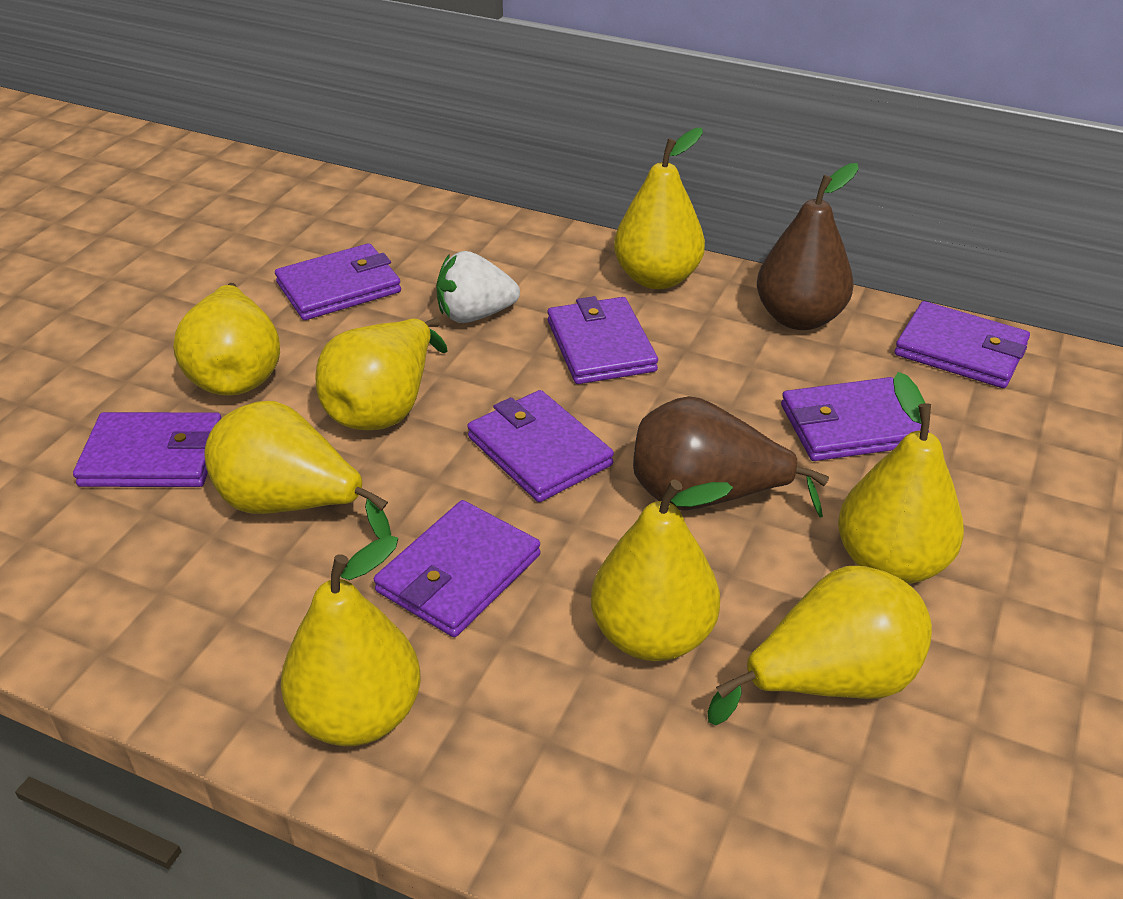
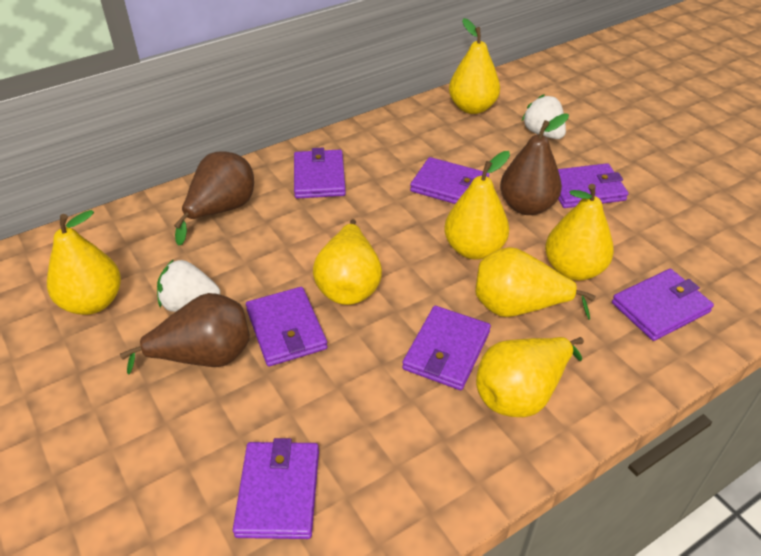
brown pear: [633,396,829,518] [757,163,859,330] = 2 -> [120,293,250,374] [174,152,254,246] [500,113,569,215] = 3
white strawberry: [437,251,520,323] = 1 -> [157,259,220,312] [522,94,566,139] = 2
yellow pear: [173,283,280,396] [205,401,391,539] [280,535,421,746] [315,318,447,431] [591,480,733,661] [614,128,705,289] [707,566,932,725] [838,372,964,584] = 8 -> [47,210,121,315] [313,219,382,305] [444,151,510,260] [449,18,500,114] [475,247,596,320] [476,337,584,417] [545,184,614,281] = 7

